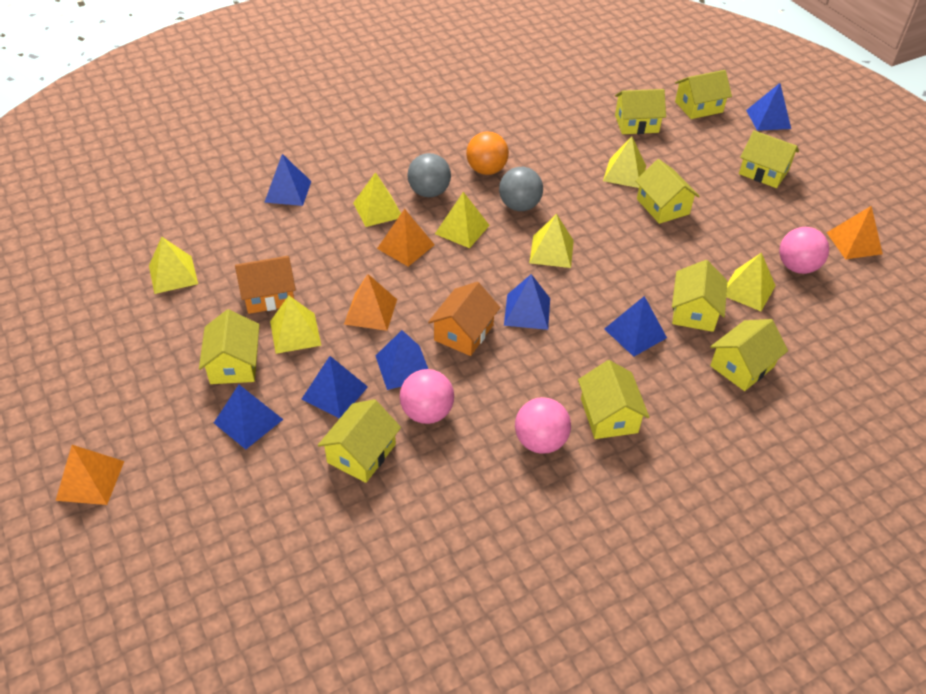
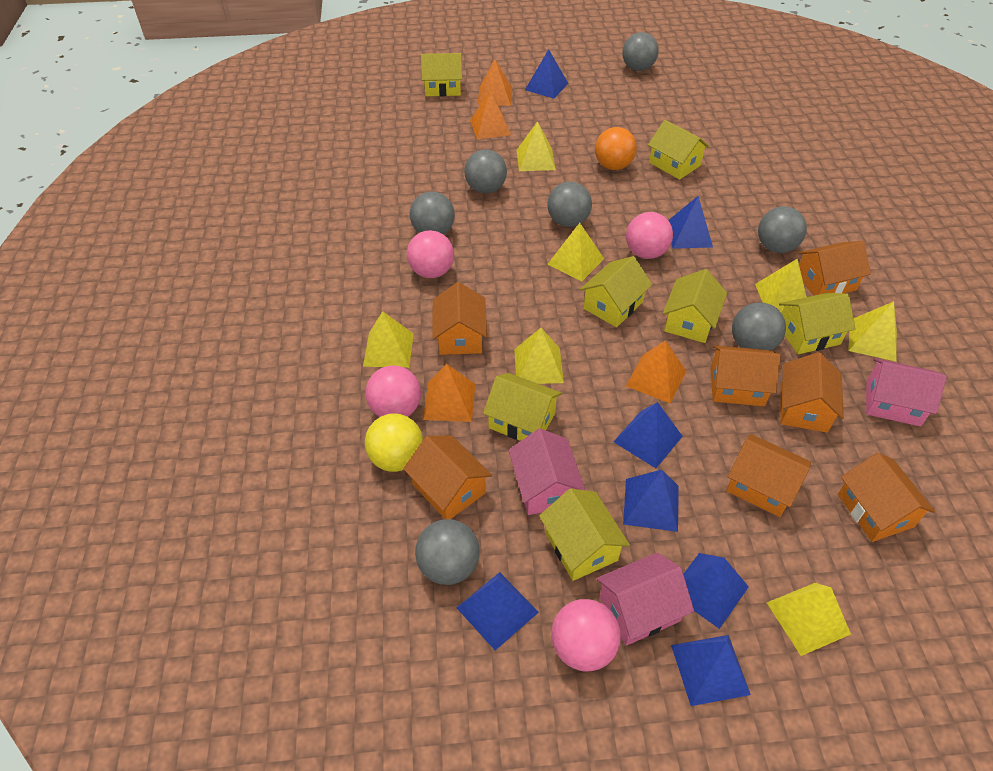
grey ball: [407,153,451,197] [499,167,543,211] = 2 -> [410,192,455,235] [415,519,480,585] [464,149,507,193] [547,181,592,227] [622,32,659,71] [732,302,786,351] [758,206,807,253] = 7
orange house: [235,256,296,314] [428,282,500,356] = 2 -> [403,436,492,519] [432,282,487,355] [711,345,780,406] [726,434,811,517] [781,352,844,433] [798,241,871,296] [838,453,935,542] = 7
pink ball: [400,369,454,424] [515,397,571,454] [779,227,829,274] = 3 -> [366,365,421,417] [407,230,454,278] [551,599,621,672] [626,212,673,259] = 4
pink house: none = 0 -> [509,429,585,515] [596,552,694,646] [866,358,947,426] = 3
yellow ball: none = 0 -> [365,413,423,472] = 1
yellow house: [199,309,259,384] [318,399,401,483] [578,360,649,439] [615,89,666,134] [635,159,700,224] [672,260,727,332] [675,70,732,119] [710,319,788,391] [739,130,799,188] = 9 -> [421,53,462,96] [483,373,562,441] [539,488,630,581] [580,256,652,327] [648,120,710,180] [663,269,727,343] [779,293,855,354] = 7

